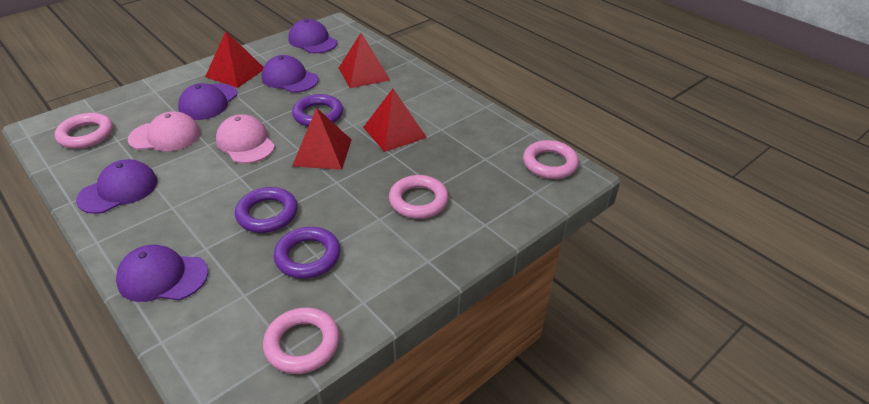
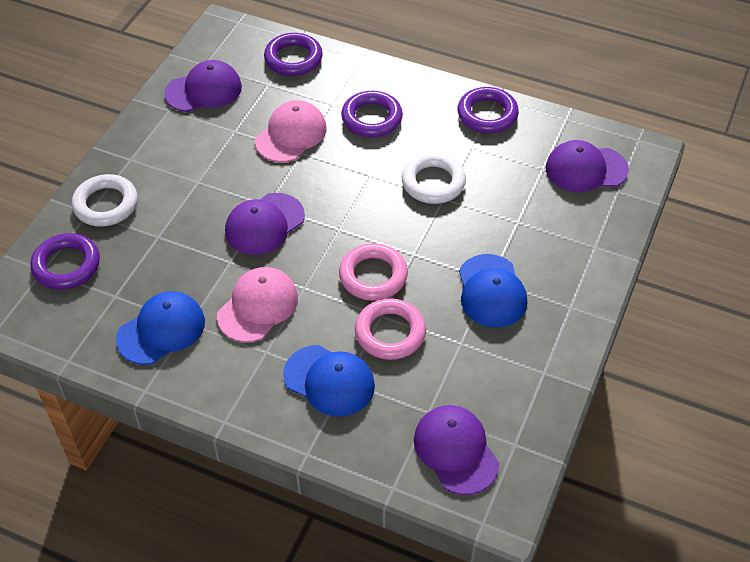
blue cap: none = 0 -> [116,291,205,365] [283,345,375,417] [459,254,527,327] = 3
pink ring: [55,113,113,149] [263,307,340,374] [389,175,449,219] [523,140,579,179] = 4 -> [339,243,408,301] [355,298,426,360] = 2
purple cap: [76,159,158,214] [116,245,208,302] [178,83,237,120] [262,55,319,93] [288,19,337,53] = 5 -> [164,60,242,112] [225,193,305,255] [414,405,499,495] [546,140,629,192] = 4
purple ring: [235,187,298,233] [274,227,341,279] [292,94,343,127] = 3 -> [30,233,100,290] [264,33,323,76] [341,91,403,137] [458,87,519,133] = 4
red pyramid: [205,31,263,88] [292,108,352,170] [339,33,390,88] [363,89,427,152] = 4 -> none = 0
white ring: none = 0 -> [72,174,138,227] [402,153,466,204] = 2

